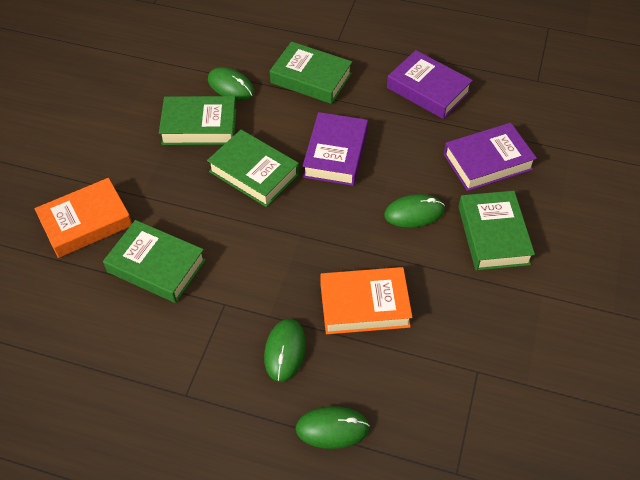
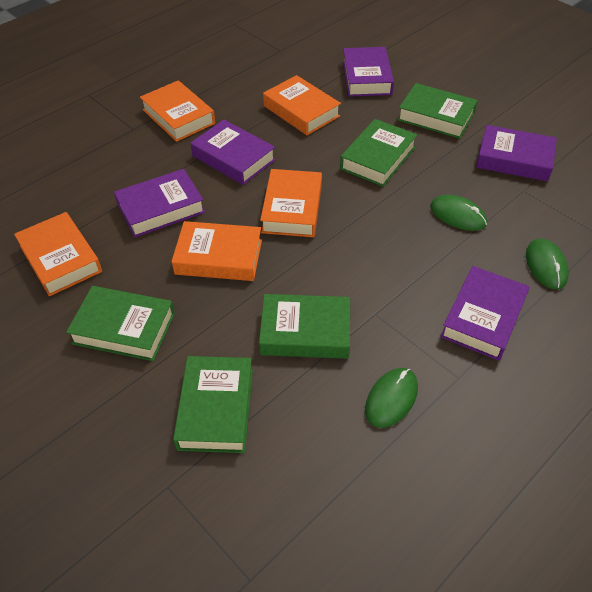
green mouse: [208,67,254,101] [264,319,306,382] [296,406,370,449] [384,194,445,228] = 4 -> [365,368,418,428] [430,195,487,231] [526,238,569,289] = 3
orange book: [34,178,132,258] [320,267,412,334] = 2 -> [14,212,102,296] [140,80,215,142] [171,221,262,281] [260,169,322,237] [263,75,341,135] = 5
purple book: [303,112,368,186] [387,50,473,119] [444,123,537,191] = 3 -> [114,169,205,238] [191,120,276,185] [343,47,394,97] [440,266,529,361] [476,125,557,182] = 5

